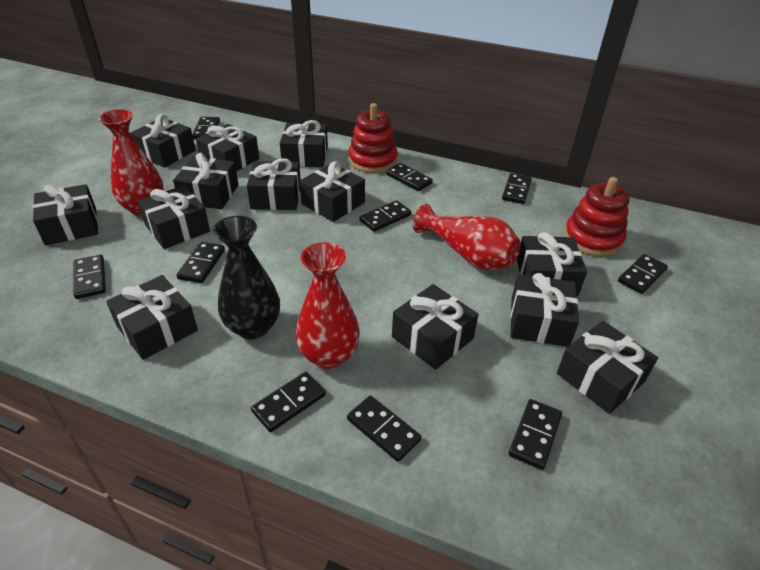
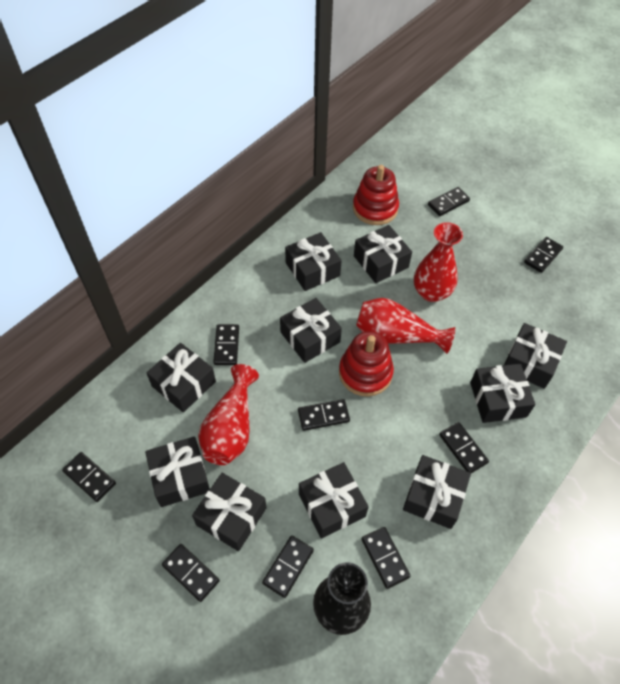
black domino: [74,255,106,299] [177,242,225,283] [192,117,220,139] [251,372,326,432] [347,396,421,462] [360,200,411,232] [386,163,433,191] [502,173,532,204] [509,399,562,470] [618,254,668,294] = 10 -> [62,452,116,502] [162,544,220,602] [213,324,239,365] [262,535,314,598] [298,399,350,431] [362,527,411,589] [428,187,470,216] [439,422,489,473] [524,237,563,273] = 9
black gift: [33,184,98,245] [106,275,198,360] [130,114,196,168] [138,185,210,249] [173,153,239,209] [196,124,259,171] [247,158,301,210] [280,120,328,167] [300,161,365,222] [392,284,479,370] [510,273,579,347] [517,232,587,296] [557,321,658,414] = 13 -> [145,436,210,507] [147,343,216,412] [192,473,266,551] [280,298,342,363] [285,232,342,291] [299,462,369,539] [354,225,412,283] [403,455,471,529] [470,364,535,423] [504,323,567,389] = 10

